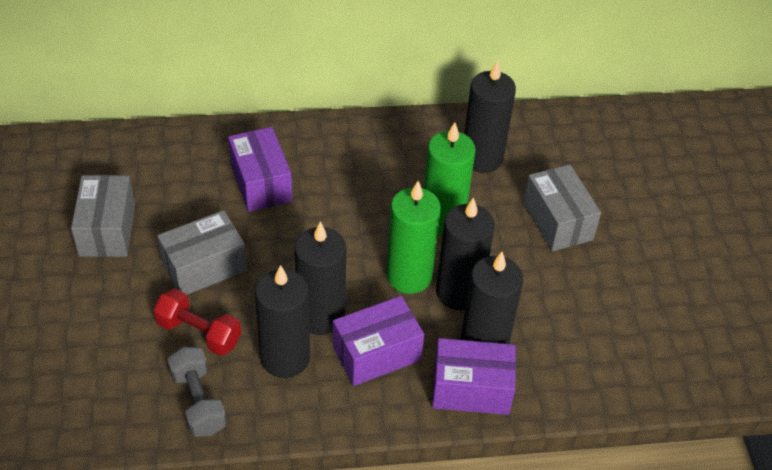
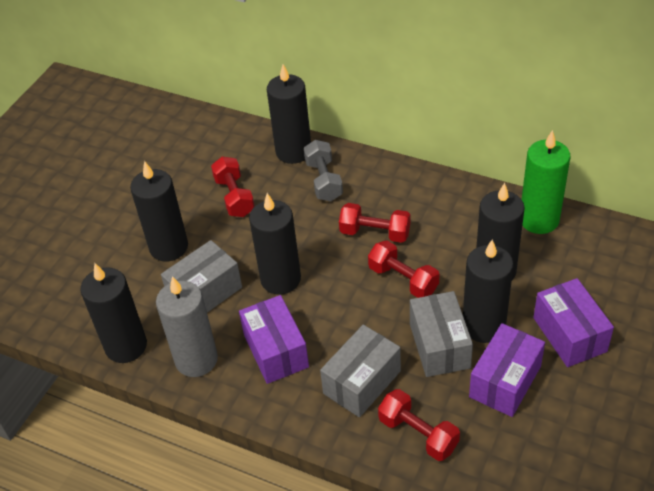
black candle: [255,265,310,378] [295,222,346,335] [436,197,495,311] [461,252,523,344] [464,60,516,173] = 5 -> [80,263,147,363] [130,161,188,261] [249,193,301,294] [267,64,311,164] [463,240,514,343] [476,183,525,280] = 6
green candle: [386,181,441,294] [424,122,476,235] = 2 -> [522,130,571,234] = 1
grey candle: none = 0 -> [156,276,218,377] = 1
red dumbbell: [153,289,241,356] = 1 -> [211,156,255,217] [339,203,410,243] [368,240,439,298] [378,389,460,461] = 4

